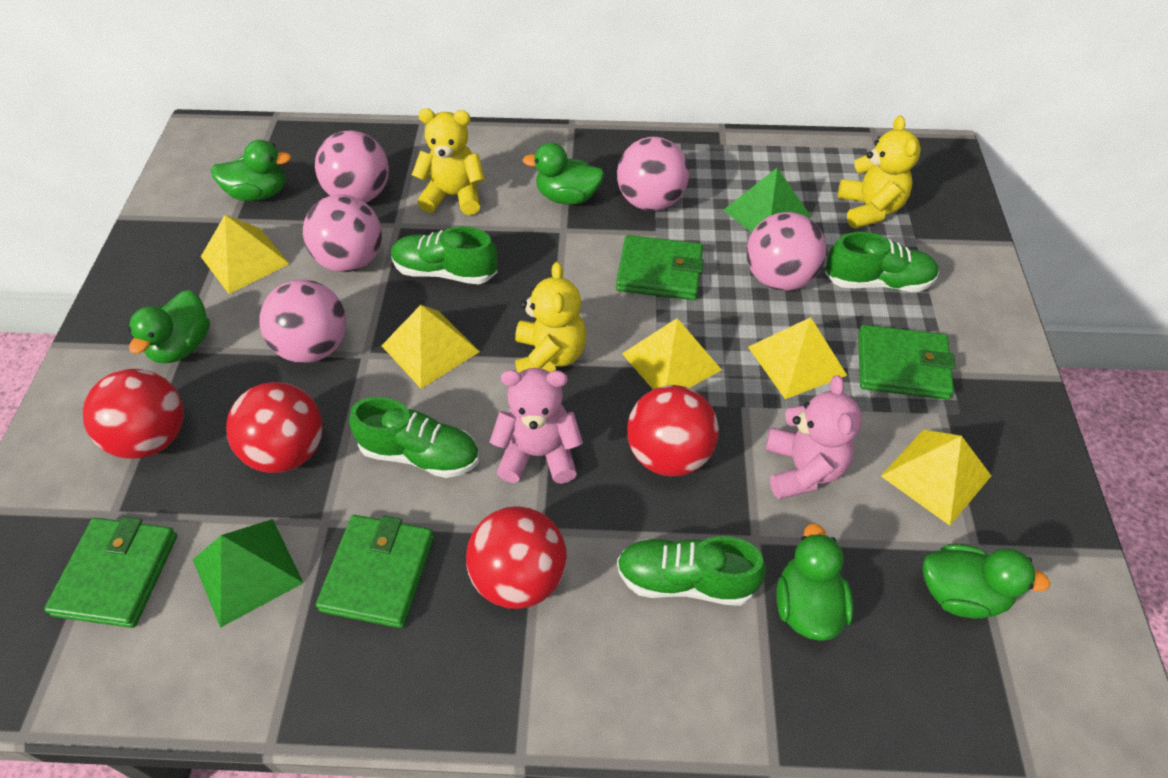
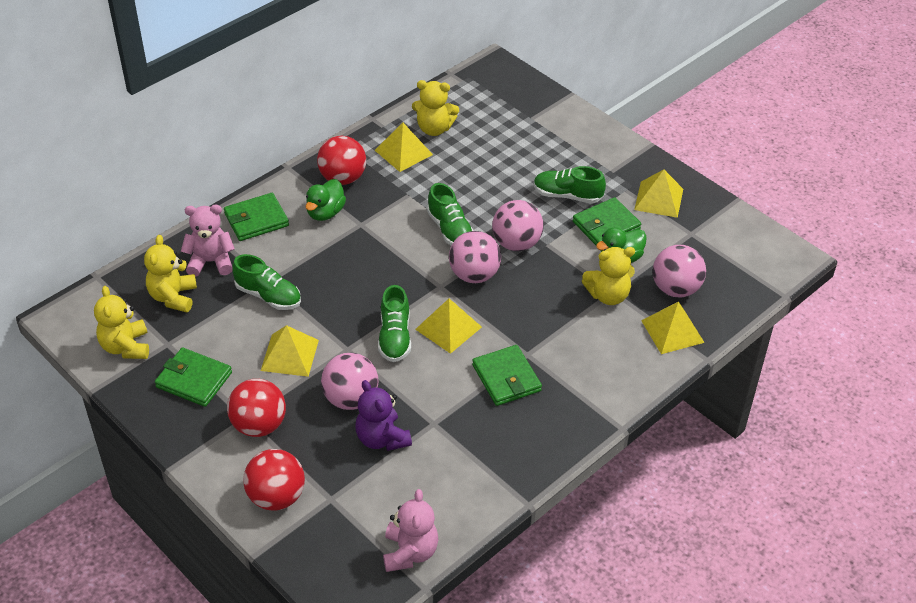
green duck: [128,290,210,363] [211,140,292,201] [522,142,604,205] [777,523,854,641] [923,544,1050,619] = 5 -> [305,179,346,221] [596,227,647,263] = 2
green pyramid: [193,519,303,628] [723,168,811,232] = 2 -> none = 0
pink ball: [259,280,346,363] [303,194,382,272] [315,130,389,203] [617,137,689,211] [747,212,826,291] = 5 -> [321,353,378,410] [449,231,501,283] [492,200,543,251] [653,245,706,297] = 4
purple teddy bear: none = 0 -> [355,380,412,451] = 1
red ball: [83,369,184,459] [226,382,323,473] [466,506,567,609] [627,385,719,476] = 4 -> [227,379,286,437] [243,449,305,511] [317,136,366,185] = 3
yellow teddy bear: [412,108,485,215] [515,262,586,373] [838,116,921,228] = 3 -> [94,286,149,359] [144,235,197,312] [412,80,459,136] [582,247,635,305] = 4

